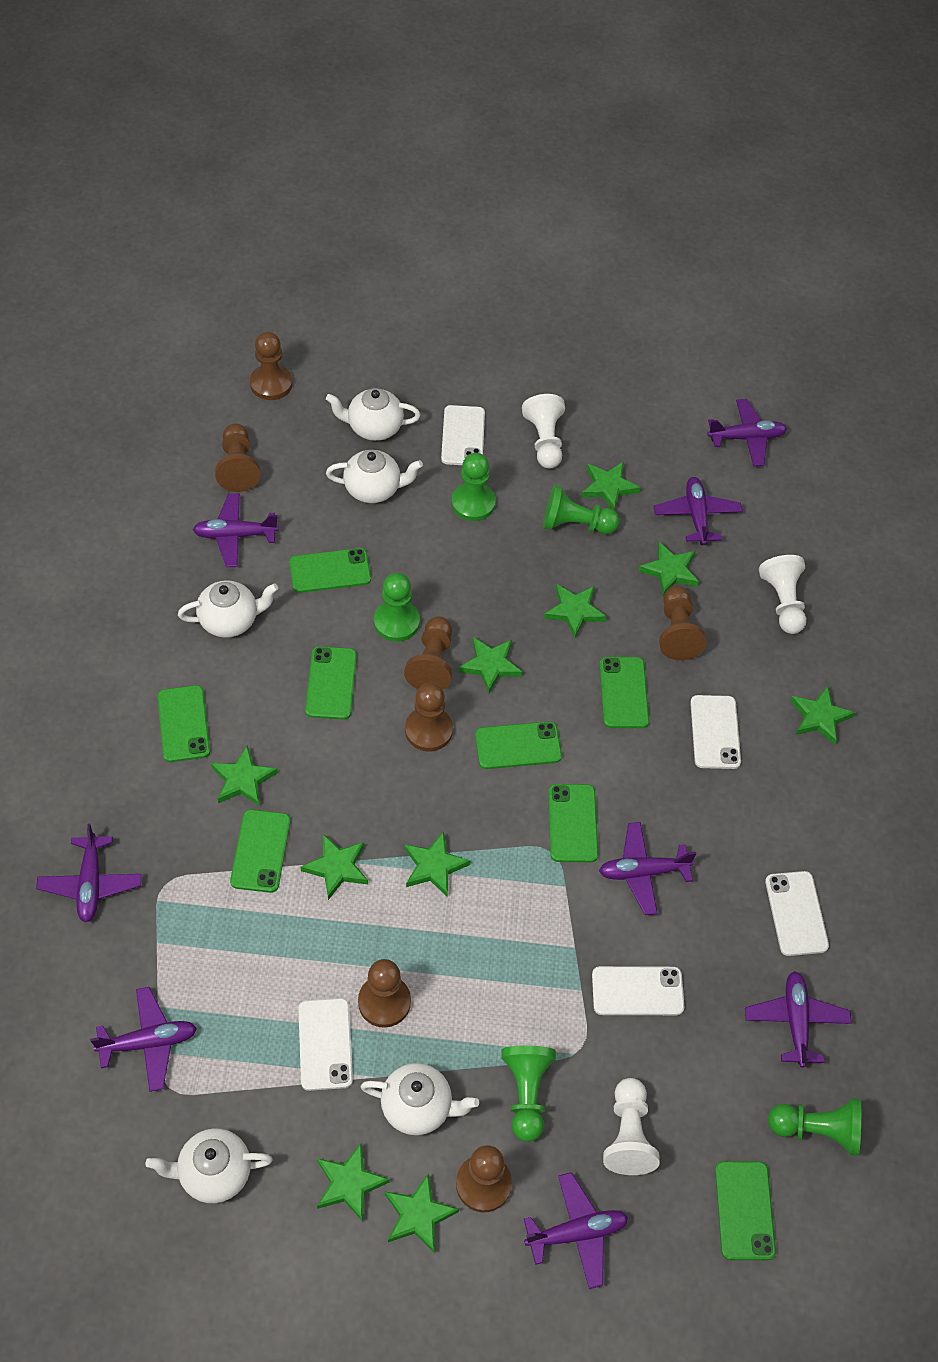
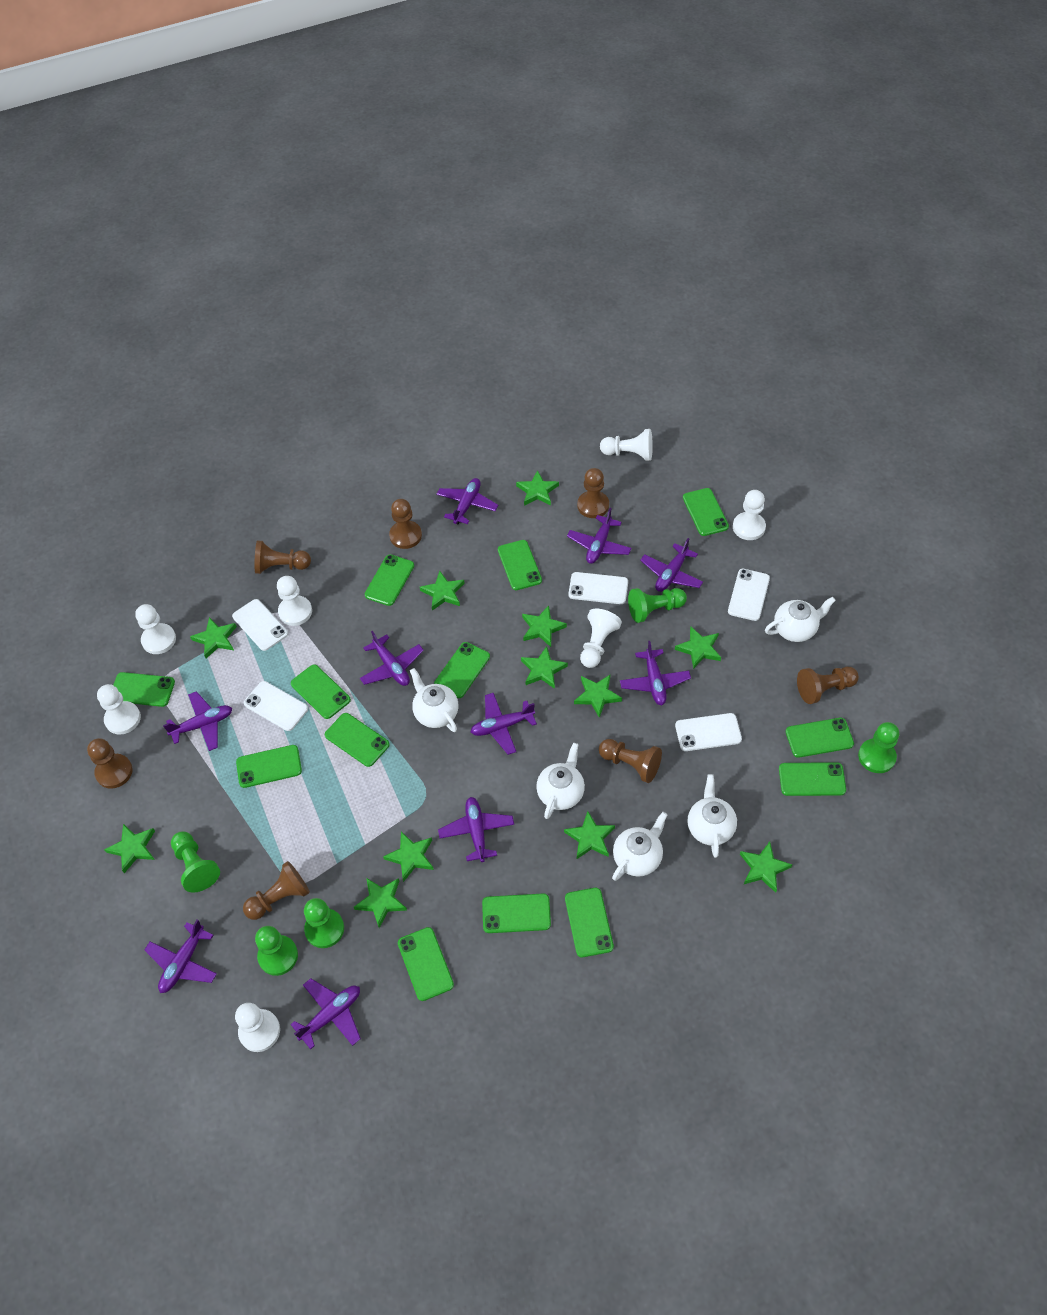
green phone: [158,685,210,762] [230,809,290,893] [289,548,371,593] [305,646,357,720] [475,721,562,769] [548,784,598,862] [600,657,649,728] [715,1161,776,1260] = 8 -> [113,672,175,707] [236,745,302,788] [291,664,351,719] [325,713,390,767] [365,554,414,606] [398,927,454,1001] [434,642,490,698] [482,894,551,933] [498,540,542,590] [565,888,614,957] [683,488,729,536] [779,762,846,796] [785,718,854,758] = 13
green star: [211,745,278,807] [301,834,368,900] [317,1143,390,1222] [385,1174,459,1253] [404,831,470,897] [458,637,522,693] [544,584,607,638] [581,461,641,511] [638,542,699,596] [790,685,855,745] = 10 -> [104,824,155,873] [190,617,237,659] [354,878,407,928] [383,831,434,882] [420,571,465,611] [516,470,559,506] [521,646,568,689] [522,605,567,647] [564,811,615,859] [574,675,622,718] [675,626,721,669] [740,842,792,893] = 12
purple plane: [36,824,142,922] [90,987,197,1092] [193,494,279,567] [524,1172,628,1289] [599,822,696,915] [653,477,743,545] [707,399,787,466] [745,971,852,1068] = 8 -> [145,920,217,993] [163,691,232,751] [291,978,361,1050] [360,631,424,686] [436,478,498,524] [438,797,514,862] [471,693,537,755] [567,508,632,564] [620,641,691,705] [640,538,703,592] = 10
white pawn: [522,394,565,468] [603,1078,660,1175] [759,555,806,634] = 3 -> [97,684,141,735] [135,604,176,654] [235,1003,280,1052] [277,576,312,626] [580,608,622,668] [600,429,653,461] [733,490,766,540] = 7

